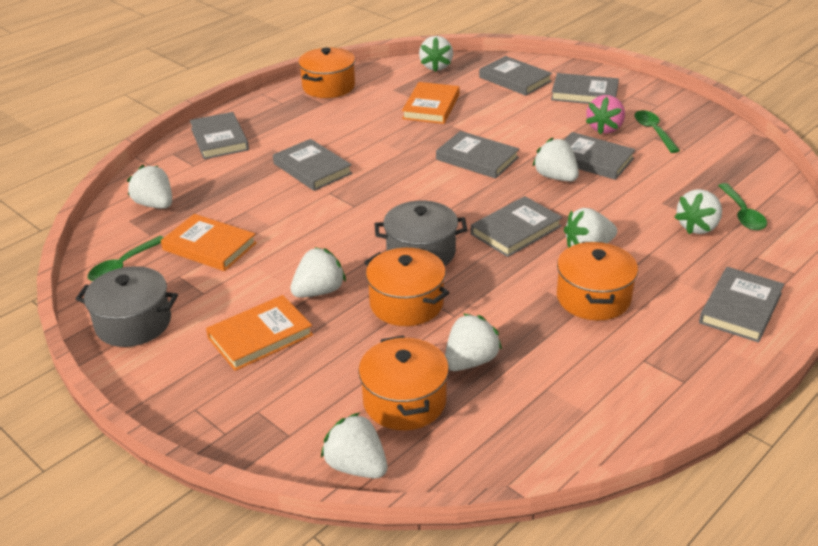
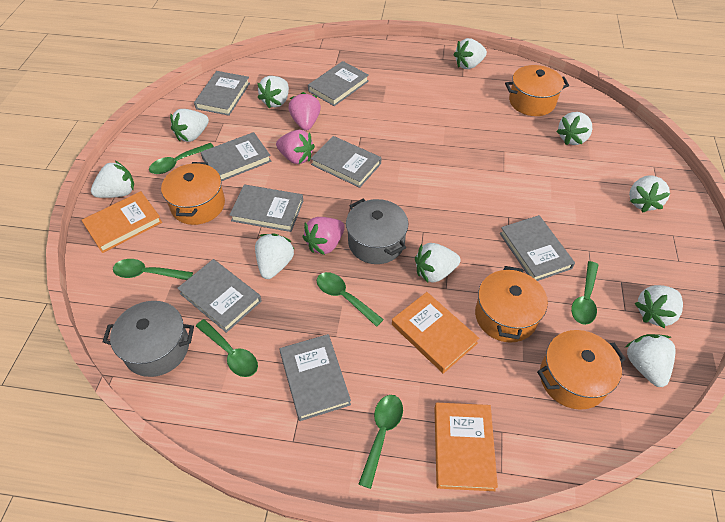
green spoon: [88,236,164,281] [634,110,680,153] [718,183,767,230] = 3 -> [113,259,193,280] [149,143,214,174] [196,319,258,377] [317,272,384,327] [359,395,403,489] [571,261,598,325] = 6
pink strawberry: [586,95,625,134] = 1 -> [276,130,315,164] [288,92,321,131] [303,217,345,255] = 3
white strawberry: [127,165,172,209] [290,247,346,298] [321,413,387,478] [419,36,453,72] [445,313,502,371] [533,138,579,181] [564,208,617,248] [675,189,722,234] = 8 -> [91,161,134,198] [170,109,209,142] [255,233,294,279] [258,76,289,109] [415,243,461,283] [453,38,487,69] [556,112,592,145] [626,334,676,387] [629,175,670,213] [635,285,683,328] = 10

